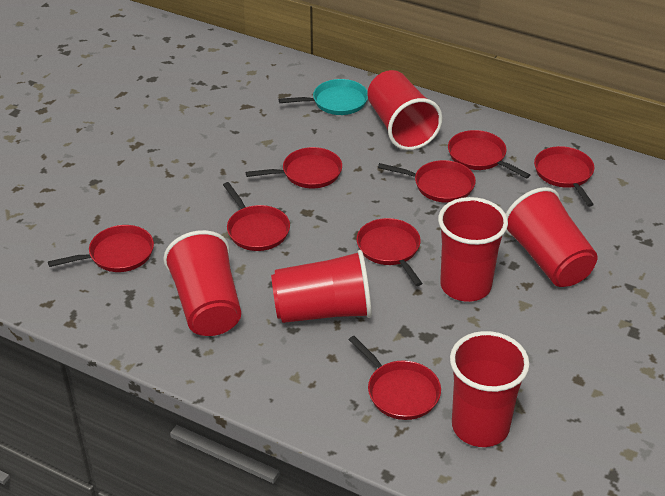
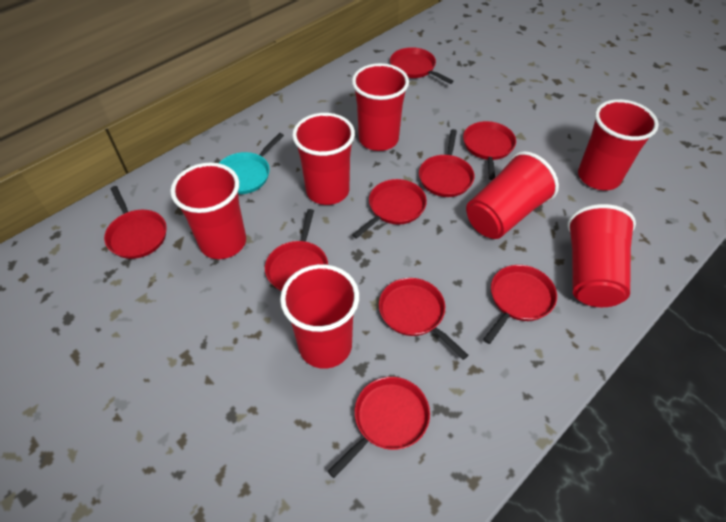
red cup: [163,230,241,336] [271,250,372,323] [367,70,442,150] [438,197,508,302] [450,331,529,447] [506,187,597,287] = 6 -> [170,163,246,259] [280,264,359,369] [292,113,355,205] [352,63,409,151] [466,151,559,239] [567,204,636,307] [578,99,659,190] = 7
red pan: [48,225,154,272] [223,182,290,251] [246,147,342,188] [349,336,441,420] [357,218,422,286] [378,160,476,203] [448,130,530,179] [534,146,594,207] = 8 -> [104,186,167,259] [265,209,328,291] [328,377,430,478] [352,179,427,239] [379,278,469,360] [390,47,454,84] [419,129,474,197] [463,121,516,180] [483,265,557,344] = 9

